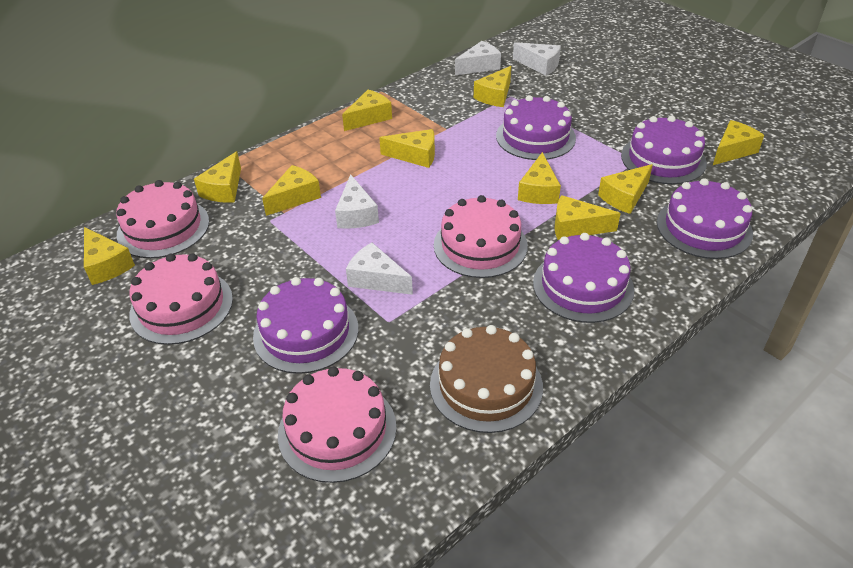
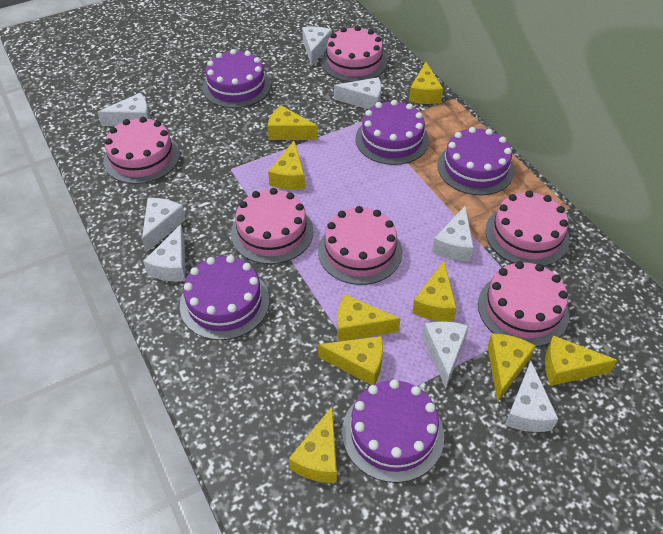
brown cake: [430,325,543,433] = 1 -> none = 0
pink cake: [116,180,209,258] [129,253,233,345] [278,366,397,483] [434,195,528,278] = 4 -> [103,117,180,184] [231,188,313,264] [318,206,402,285] [321,26,387,82] [478,261,569,347] [485,191,570,266] = 6
white cheese: [335,174,379,229] [346,242,413,295] [455,41,501,75] [513,42,561,76] = 4 -> [97,93,150,126] [142,198,186,253] [143,224,186,282] [302,27,332,66] [334,77,381,109] [422,321,469,388] [432,206,474,261] [505,361,558,432] = 8
yellow cheese: [84,227,135,285] [194,151,241,203] [262,165,321,216] [342,90,392,131] [379,129,435,168] [474,66,511,107] [518,152,561,204] [555,195,621,240] [598,164,653,214] [713,120,764,165] = 10 -> [268,105,318,140] [268,141,305,190] [289,407,337,483] [318,336,383,385] [337,294,400,342] [409,62,443,104] [412,261,457,321] [487,333,536,402] [545,335,617,386] = 9

